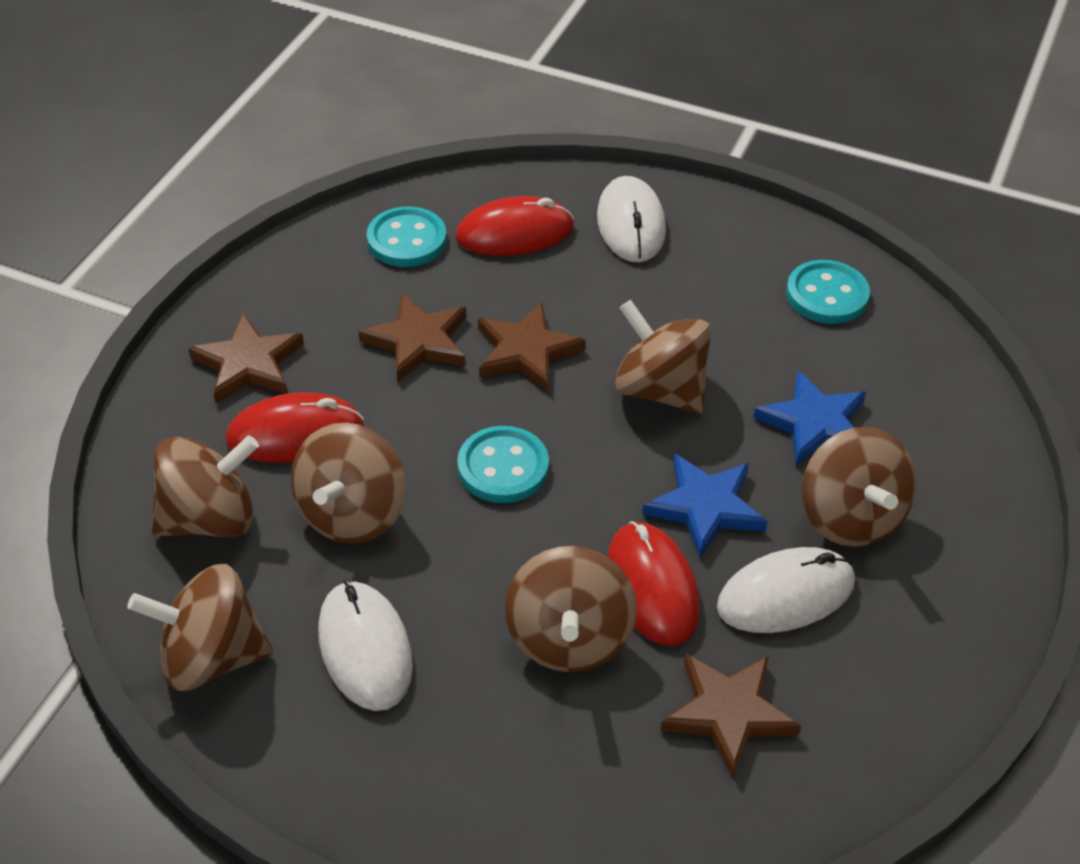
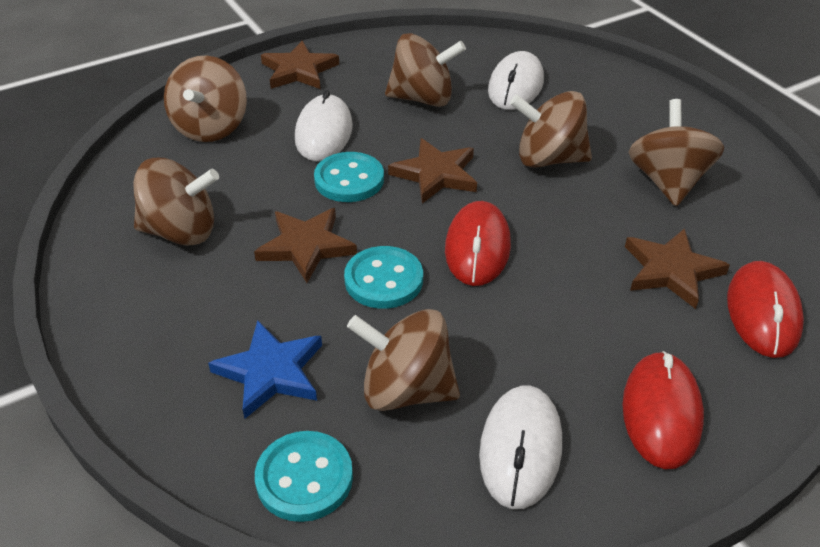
blue star: [642,454,768,559] [753,370,866,466] = 2 -> [208,320,322,419] = 1

